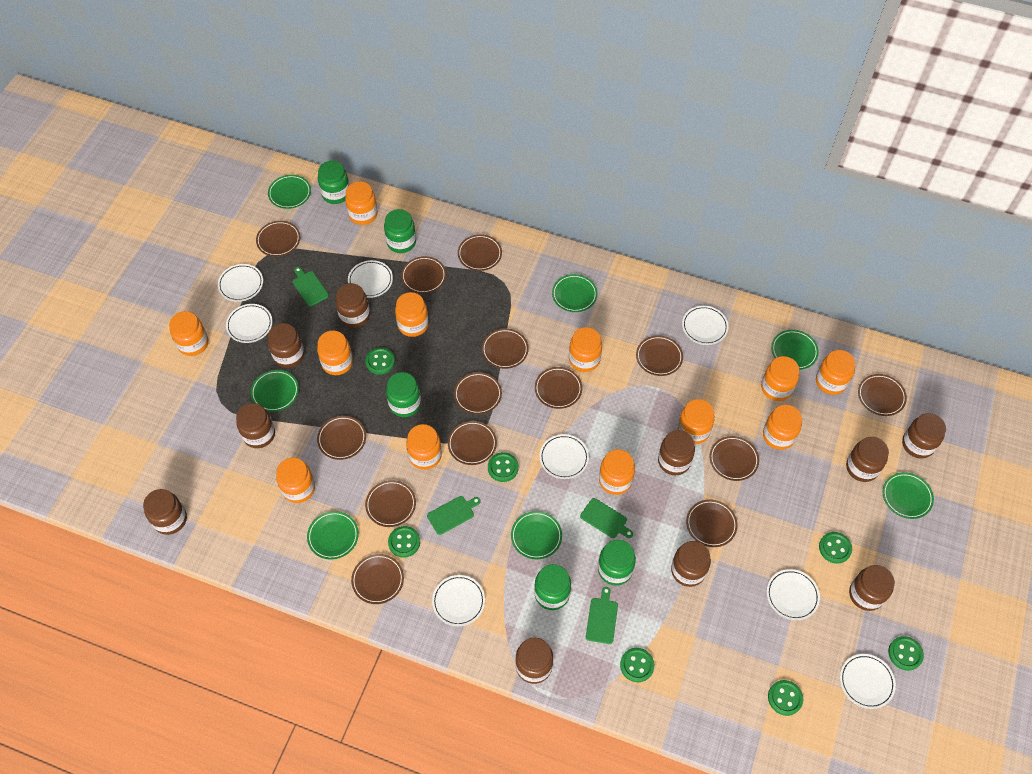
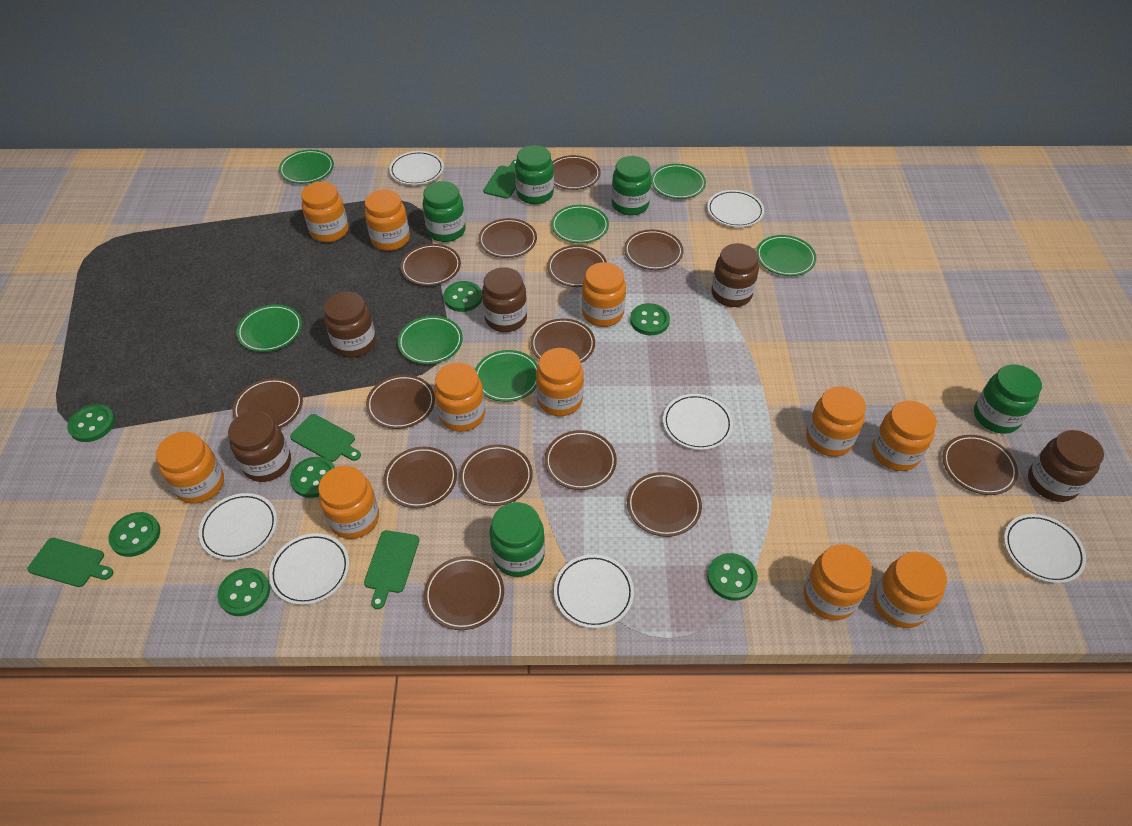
brown jar: [143,489,187,535] [236,403,275,448] [268,323,304,368] [335,283,370,328] [515,638,553,684] [658,430,695,475] [671,541,711,587] [846,437,889,482] [849,565,895,611] [902,413,946,458] = 10 -> [228,411,291,482] [324,292,376,358] [482,267,527,332] [711,243,759,307] [1028,430,1104,502] = 5
orange jar: [169,311,208,356] [276,458,315,503] [317,330,353,375] [345,181,378,225] [395,292,429,337] [406,424,442,470] [569,327,602,372] [599,449,635,495] [678,399,715,444] [761,356,800,401] [763,405,802,450] [816,350,856,395] = 12 -> [156,432,224,504] [301,181,349,242] [318,466,379,539] [365,190,410,251] [434,362,485,432] [536,348,584,416] [582,262,626,327] [804,544,872,620] [806,386,866,456] [872,400,937,471] [874,552,947,628] = 11
white plate: [218,264,263,302] [226,304,273,343] [348,260,393,298] [432,575,485,626] [539,434,589,479] [682,306,729,345] [767,569,820,620] [840,654,896,709] = 8 -> [199,493,277,560] [269,533,349,605] [389,151,444,185] [554,554,634,628] [663,394,733,450] [707,190,764,227] [1004,514,1086,583] = 7

